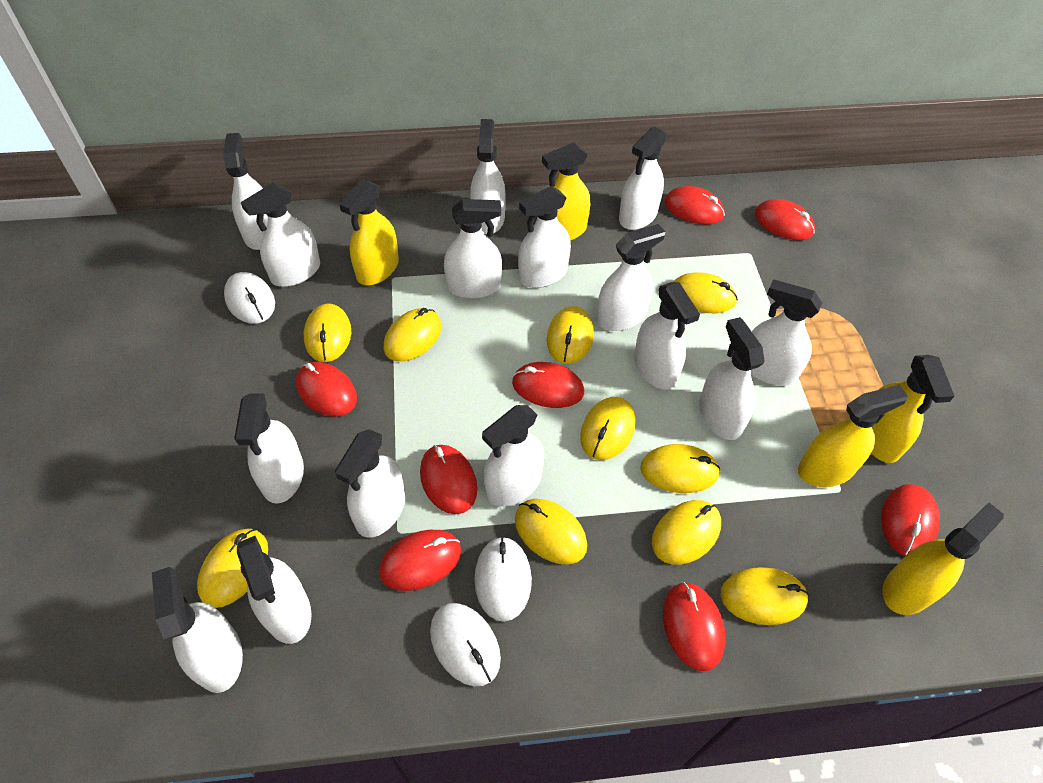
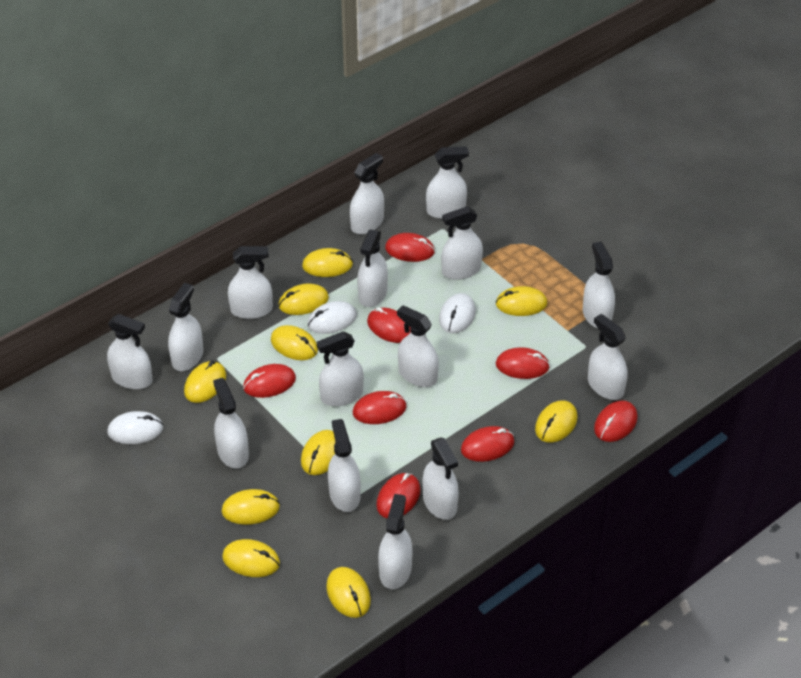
yellow spray bottle: [339,179,399,285] [542,142,590,241] [798,385,908,487] [871,355,954,463] [882,503,1004,615] = 5 -> none = 0

